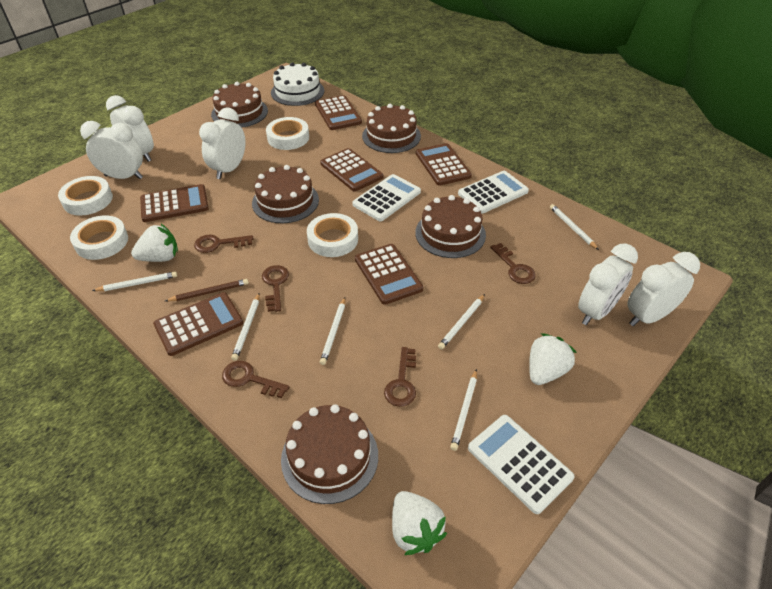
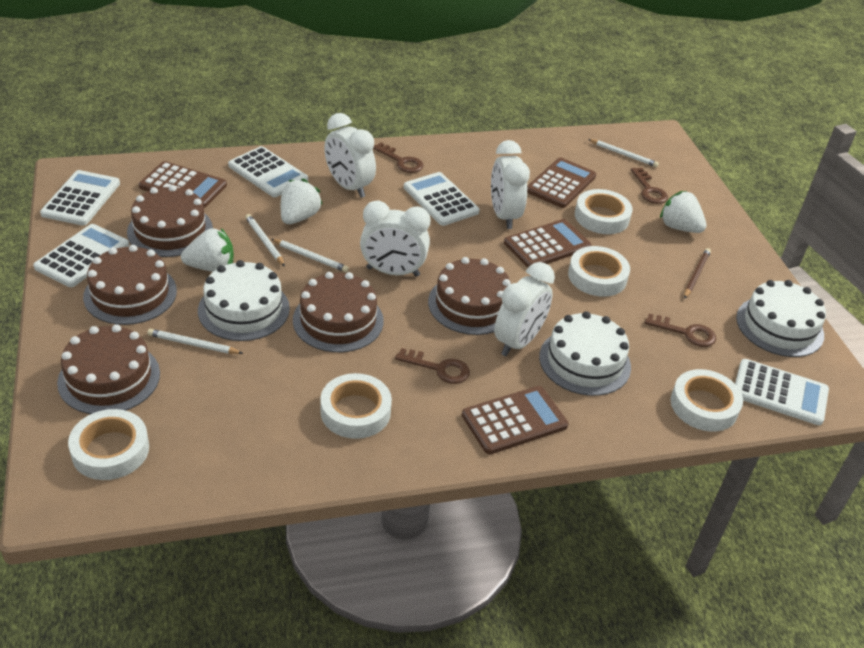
brown calculator: [140,184,209,222] [153,292,243,356] [315,95,362,130] [320,148,383,192] [355,244,423,305] [416,143,472,186] = 6 -> [139,161,227,208] [462,386,568,454] [504,219,591,268] [527,158,596,208] = 4
brown key: [194,235,253,253] [222,361,289,398] [262,265,289,312] [384,347,416,407] [490,243,536,284] = 5 -> [373,143,424,173] [395,348,470,384] [631,168,668,204] [645,314,716,347] = 4
white cake: [271,62,324,106] = 1 -> [198,260,290,341] [539,311,631,396] [736,280,826,357] = 3
white calculator: [352,174,421,221] [458,171,529,214] [468,415,574,514] = 3 -> [33,224,129,287] [40,170,120,226] [228,146,308,197] [404,172,480,226] [735,359,829,425] = 5
white clock: [80,121,143,179] [106,95,154,162] [199,108,245,179] [578,243,638,325] [627,252,700,326] = 5 -> [324,113,376,198] [360,201,430,277] [491,140,530,229] [494,262,555,356] = 4
white pencil: [92,272,177,291] [231,293,260,361] [320,297,345,365] [438,294,485,349] [450,369,477,451] [550,204,599,250] = 6 -> [147,329,243,354] [245,214,285,266] [271,239,349,272] [588,139,659,167] = 4
white tape: [58,176,113,216] [70,215,128,260] [266,117,309,150] [307,213,358,257] = 4 -> [68,409,149,480] [320,373,392,439] [568,246,630,297] [575,189,632,234] [671,369,743,432] = 5

